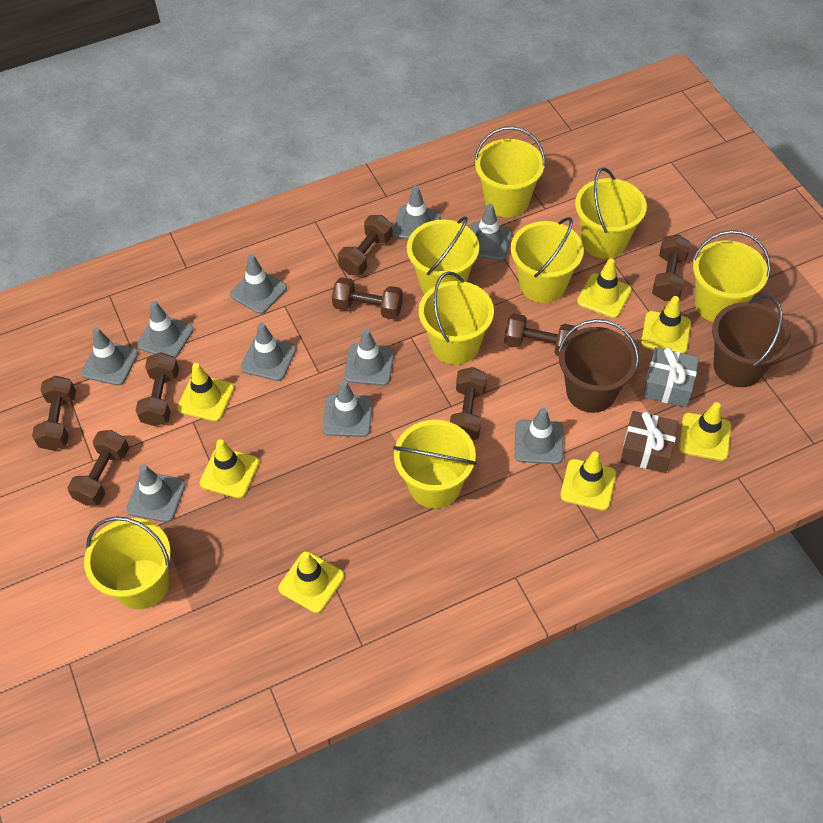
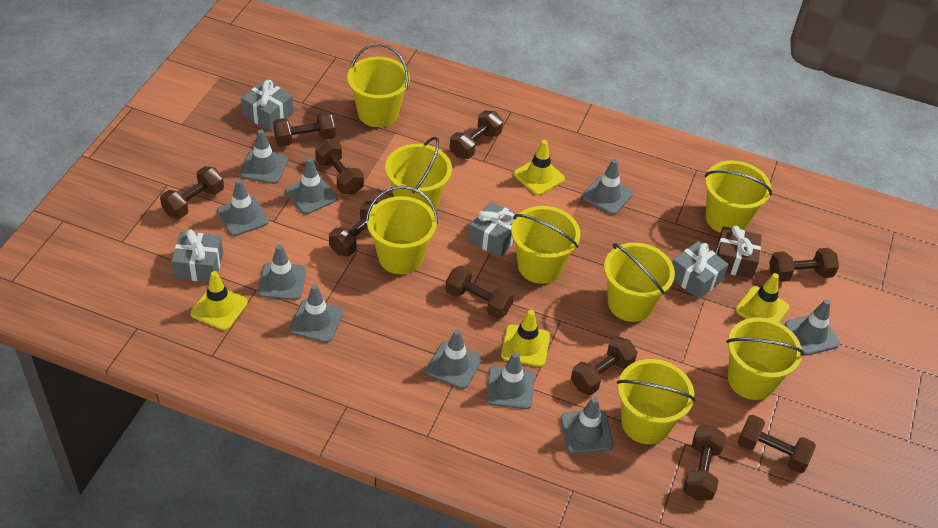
brown bucket: [558,319,639,413] [712,295,791,387] = 2 -> none = 0
brown dumbbell: [32,375,76,451] [67,430,129,506] [136,352,179,426] [332,277,403,319] [338,215,393,275] [450,367,487,440] [504,313,577,356] [652,234,691,301] = 8 -> [160,166,224,219] [273,112,336,147] [315,139,364,195] [329,201,379,256] [445,265,514,319] [450,111,503,159] [571,336,638,395] [683,426,726,500] [737,415,816,473] [769,248,839,282] = 10
grey gift: [643,347,699,407] = 1 -> [171,230,223,282] [241,80,293,131] [469,201,516,258] [672,241,729,299] = 4
yellow traffic cone: [177,363,234,421] [200,439,259,498] [278,552,344,613] [560,451,616,510] [577,258,632,318] [641,296,691,354] [679,402,731,461] = 7 -> [190,271,248,330] [501,310,550,367] [514,140,565,195] [736,273,789,322] = 4

